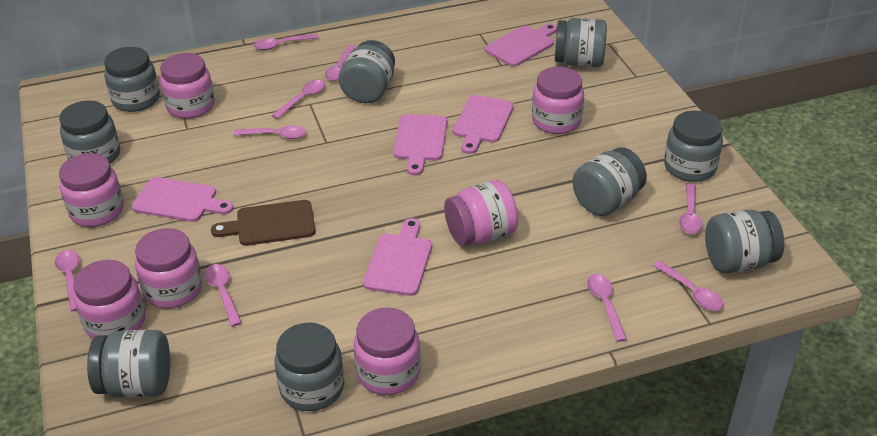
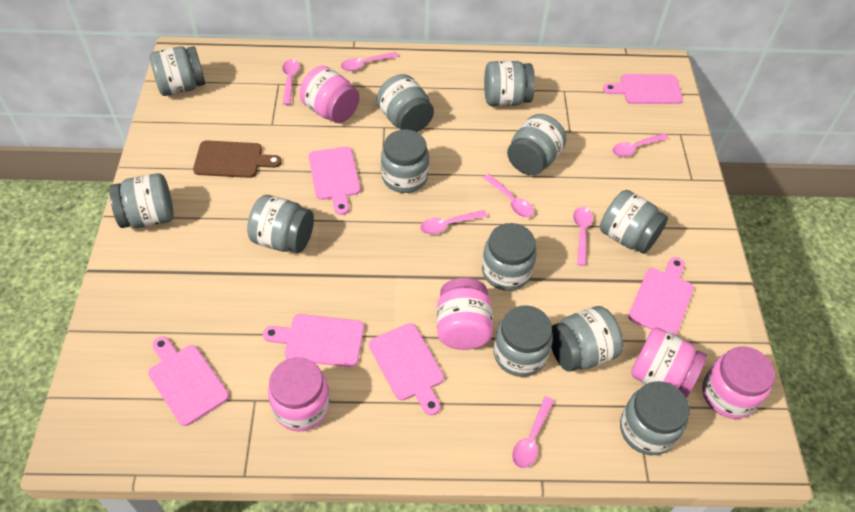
grey jar: [59,100,120,164] [87,330,170,397] [104,47,160,112] [275,323,344,411] [338,40,395,103] [555,18,607,67] [573,147,647,216] [664,110,723,182] [705,210,784,273] = 9 -> [109,173,173,228] [150,46,205,96] [247,195,314,253] [377,74,434,132] [381,129,429,193] [482,223,537,291] [484,61,535,106] [494,305,553,377] [507,114,567,175] [551,306,623,372] [600,190,668,254] [620,381,690,455] = 12
pink cutting board: [131,177,233,222] [363,218,432,296] [393,114,447,176] [453,95,514,154] [485,24,557,67] = 5 -> [148,336,229,426] [263,314,364,367] [309,147,361,215] [369,323,444,415] [603,74,683,104] [628,257,694,335] = 6
pink jar: [59,153,124,227] [73,260,145,339] [135,228,202,309] [160,53,215,119] [354,307,421,395] [444,180,518,246] [532,67,584,134] = 7 -> [268,357,330,432] [300,66,359,123] [437,278,493,350] [631,328,707,398] [702,346,775,419] = 5
pink spoon: [55,250,79,311] [204,264,242,327] [234,125,306,139] [254,34,319,50] [272,80,325,119] [325,45,356,81] [587,274,627,342] [653,260,724,311] [679,183,703,234] = 9 -> [282,59,300,105] [341,52,399,71] [420,210,488,234] [483,174,534,217] [512,396,554,468] [573,207,593,266] [613,133,668,157] = 7

